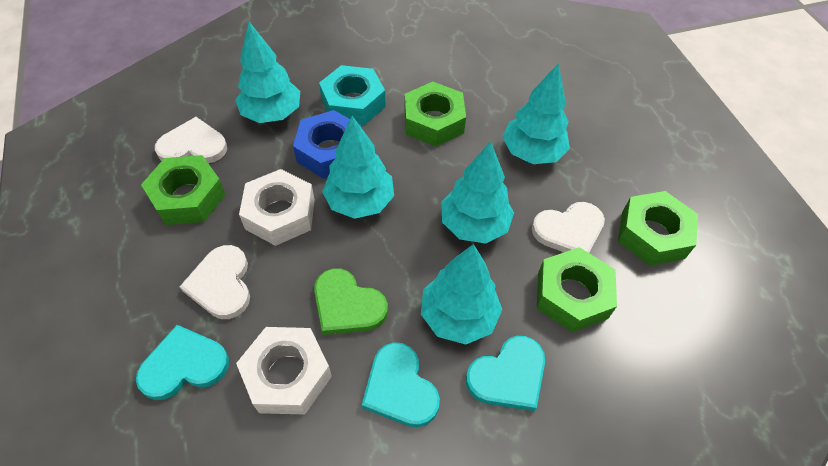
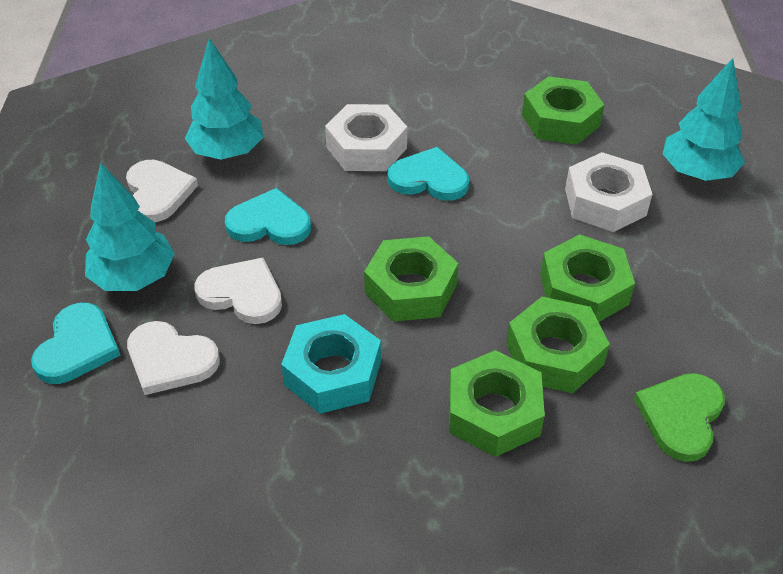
blue nut: [293,110,361,179] = 1 -> none = 0
green nut: [141,155,226,225] [405,82,466,147] [537,247,617,332] [618,191,698,266] = 4 -> [364,236,458,322] [449,350,545,457] [506,297,610,393] [522,76,604,145] [540,234,635,322] = 5
turquoise tree: [235,22,300,123] [322,116,394,219] [421,244,502,345] [441,141,514,243] [502,63,570,164] = 5 -> [85,163,175,291] [185,38,264,160] [663,58,745,181] = 3

